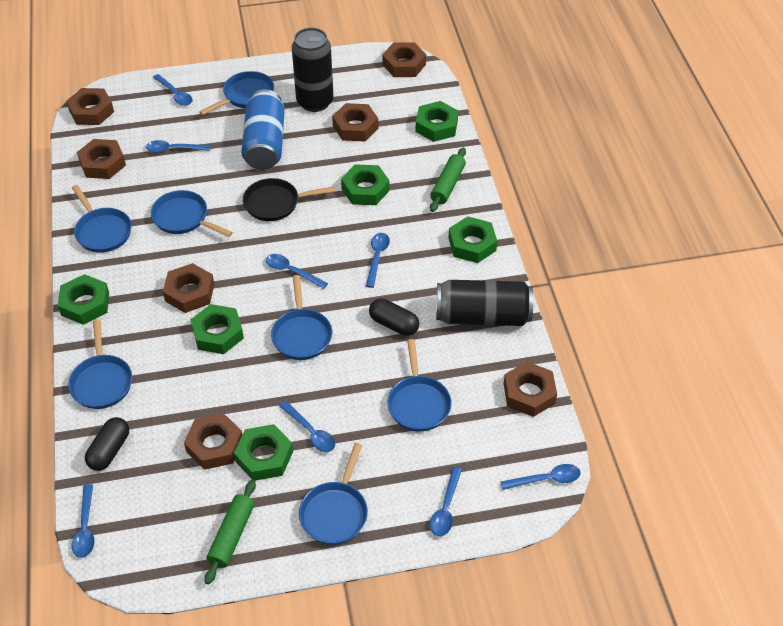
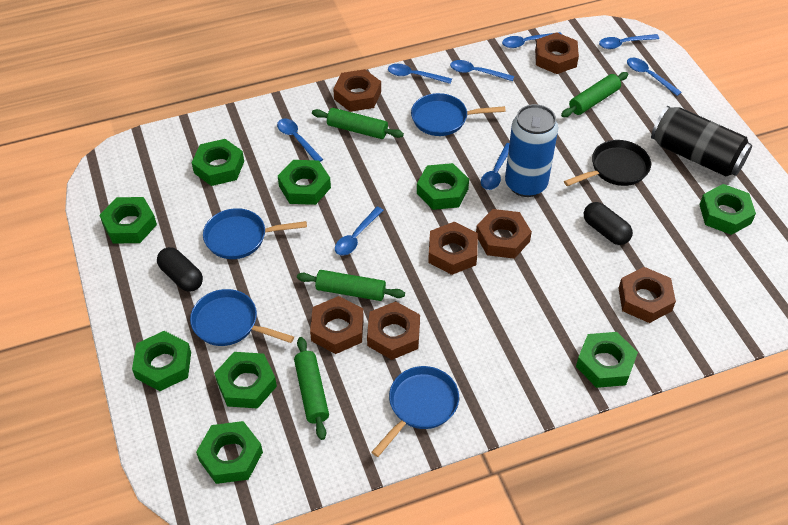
black can: [292,28,333,112] [436,280,534,326] = 2 -> [651,106,752,176] = 1
blue pan: [68,320,132,409] [72,185,132,253] [151,190,233,237] [199,71,274,115] [271,275,332,360] [299,443,368,545] [387,339,452,432] = 7 -> [190,289,294,346] [203,208,307,259] [372,366,459,457] [411,93,506,136] = 4
green nut: [58,274,109,325] [191,304,244,354] [234,424,293,481] [341,164,390,205] [415,101,458,142] [448,216,497,263] = 6 -> [99,197,157,244] [132,331,191,391] [192,139,244,186] [196,421,263,484] [214,352,277,408] [278,160,331,205] [417,163,469,210] [576,332,638,388] [699,184,756,235] = 9
green rolling pin: [205,480,256,585] [430,148,466,212] = 2 -> [294,337,329,440] [297,270,405,301] [312,108,404,139] [561,72,628,117] = 4

